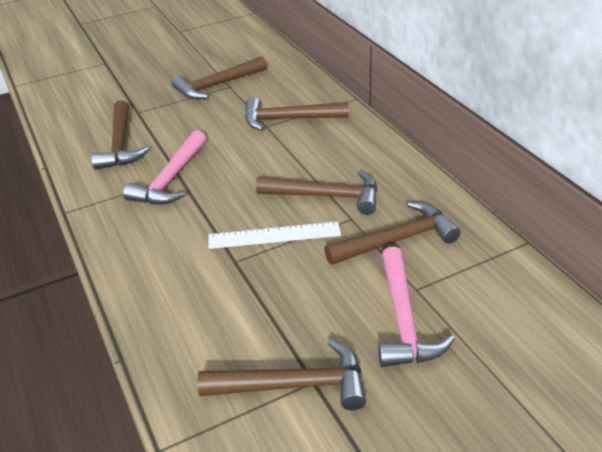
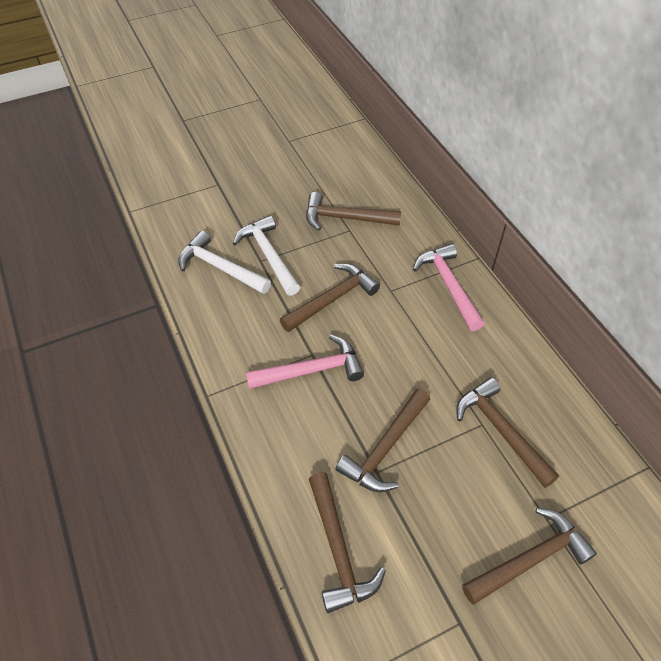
white hammer: none = 0 -> [178,231,271,294] [233,215,300,296] = 2
white ruler: [208,222,341,249] = 1 -> none = 0

